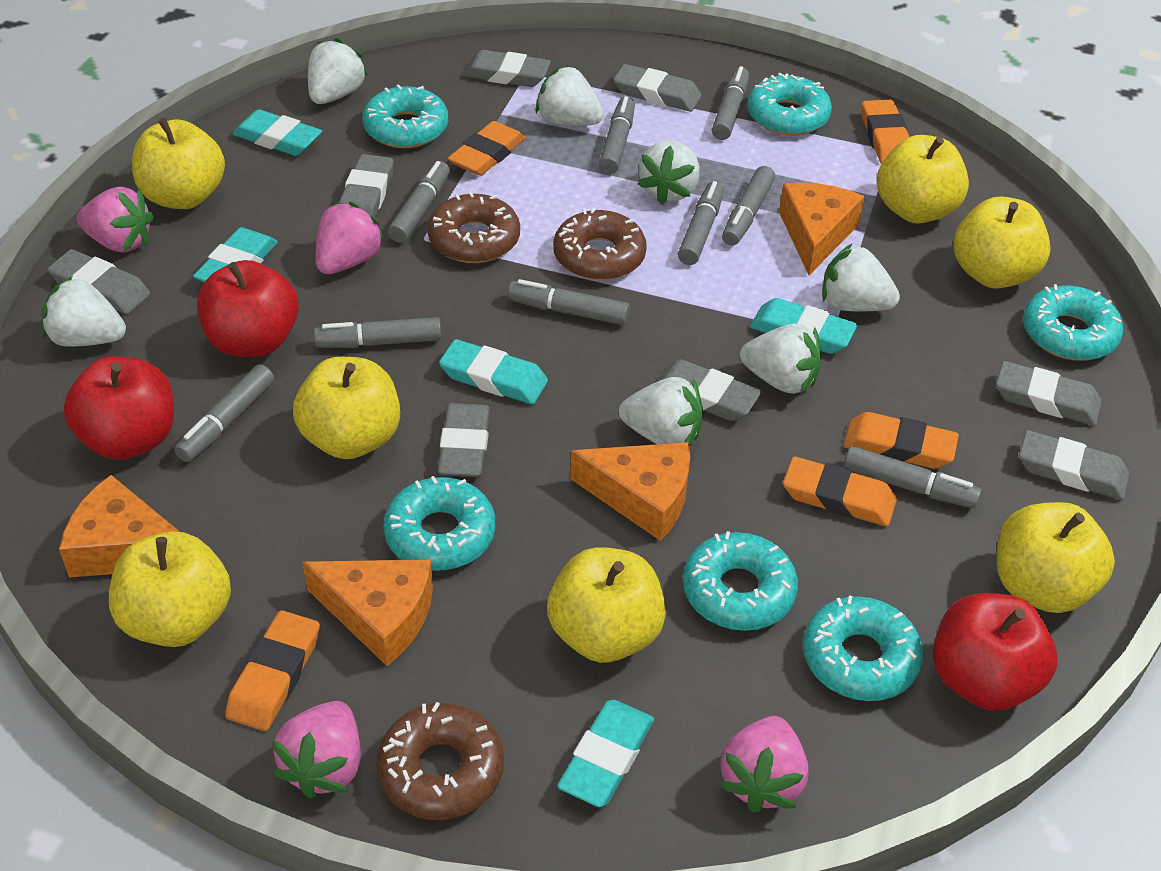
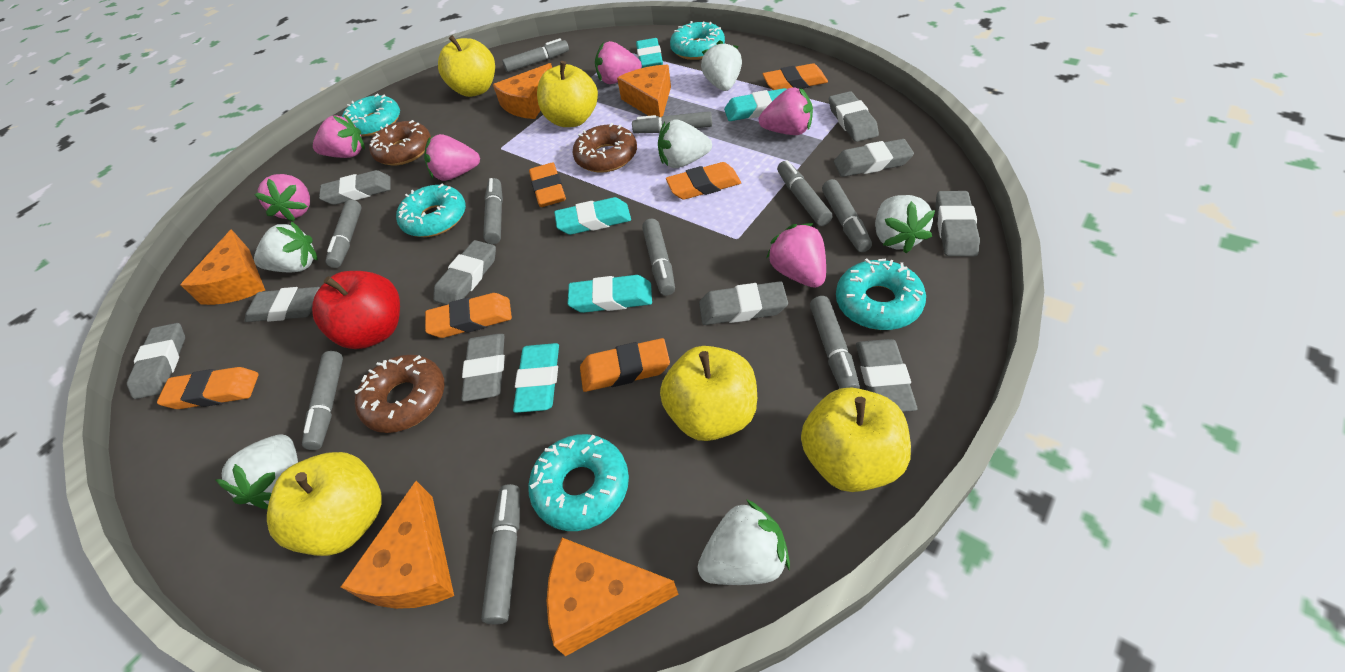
grey eraser: [47,249,150,314] [339,154,394,217] [438,403,490,477] [463,50,551,87] [613,64,702,112] [655,359,762,421] [996,361,1102,426] [1019,430,1129,500] = 8 -> [127,323,185,399] [244,287,320,322] [319,170,391,205] [433,240,496,305] [461,334,505,402] [699,281,788,325] [829,91,879,142] [834,139,914,177] [856,339,917,412] [935,191,980,257] = 10
grey marker: [174,364,274,462] [314,317,441,348] [388,161,450,243] [508,279,630,325] [599,96,635,174] [678,181,724,265] [712,66,749,140] [722,166,775,246] [844,446,981,508] = 9 -> [302,351,343,450] [325,200,362,268] [481,484,520,624] [483,178,503,244] [502,38,569,72] [632,111,712,133] [642,219,675,296] [777,160,833,226] [810,296,860,389] [822,179,872,252] = 10
orange cheese: [59,475,180,578] [302,559,433,666] [570,442,690,541] [779,183,865,275] = 4 -> [181,229,265,305] [341,481,454,609] [493,63,552,119] [547,538,679,656] [617,65,671,117] = 5
orange eraser: [225,610,320,731] [448,121,526,176] [783,457,897,526] [844,412,959,469] [862,100,909,164] = 5 -> [157,367,259,409] [425,293,512,338] [529,162,566,207] [580,338,670,392] [666,162,741,200] [762,63,828,90] = 6
pink strawberry: [77,187,154,252] [272,701,361,799] [315,202,385,274] [719,716,809,813] = 4 -> [254,174,310,222] [313,115,365,158] [424,134,480,181] [595,41,642,84] [759,87,813,135] [766,223,826,288] = 6
red apple: [63,356,174,460] [197,260,299,357] [933,593,1057,711] = 3 -> [312,271,400,349] = 1
turquoise donut: [362,84,448,148] [383,476,495,570] [683,531,798,631] [747,73,832,136] [803,595,923,701] [1023,284,1123,361] = 6 -> [342,94,400,136] [396,183,466,237] [528,434,629,531] [670,21,725,60] [836,258,926,330] = 5
white strawberry: [42,276,126,347] [308,38,368,104] [535,65,604,126] [619,377,703,444] [637,140,699,205] [740,324,822,394] [822,244,900,311] = 7 -> [216,435,298,510] [254,221,318,272] [658,119,712,168] [697,499,790,585] [701,40,742,91] [875,195,935,253] = 6
yellow apple: [109,531,231,647] [132,118,225,209] [293,357,400,459] [547,547,666,663] [877,135,969,223] [954,197,1051,289] [997,502,1115,613] = 7 -> [267,452,381,556] [438,35,495,97] [537,61,598,127] [660,346,757,441] [801,387,911,492] = 5

